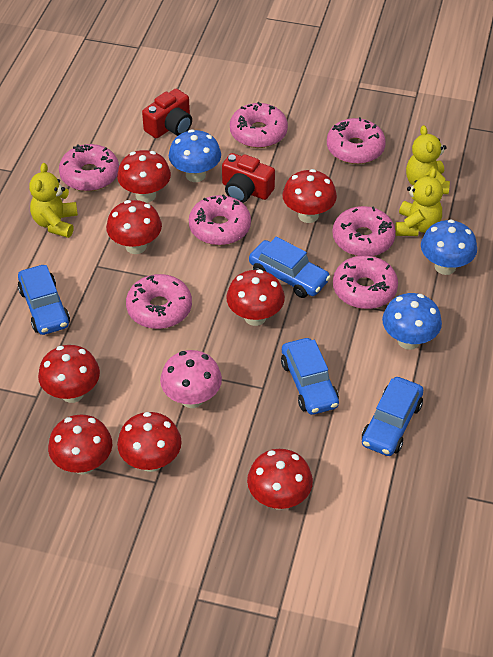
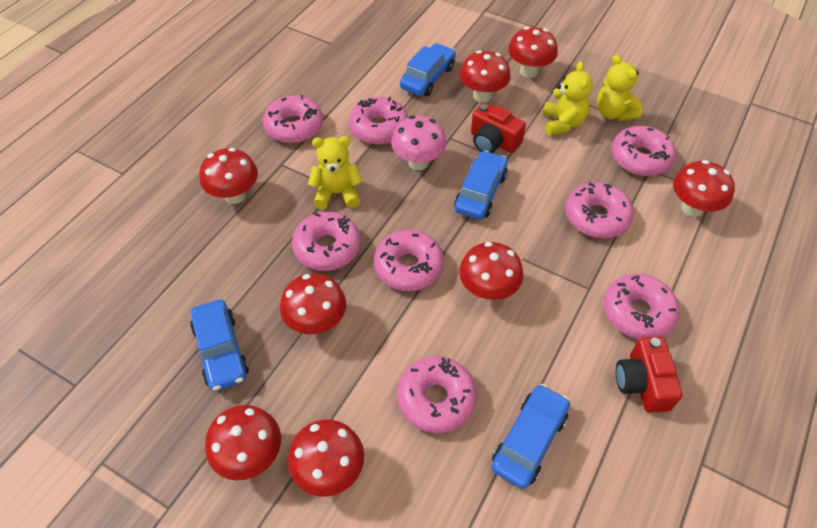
blue mushroom: [169,129,221,182] [382,293,442,350] [421,219,477,275] = 3 -> none = 0
pink donut: [59,144,119,191] [126,274,192,329] [189,194,251,245] [230,102,288,148] [327,117,386,164] [333,206,396,256] [333,255,398,309] = 7 -> [263,95,323,143] [292,212,361,271] [349,97,409,145] [374,230,444,291] [397,356,477,433] [565,182,634,238] [603,274,679,339] [612,126,676,176] = 8

